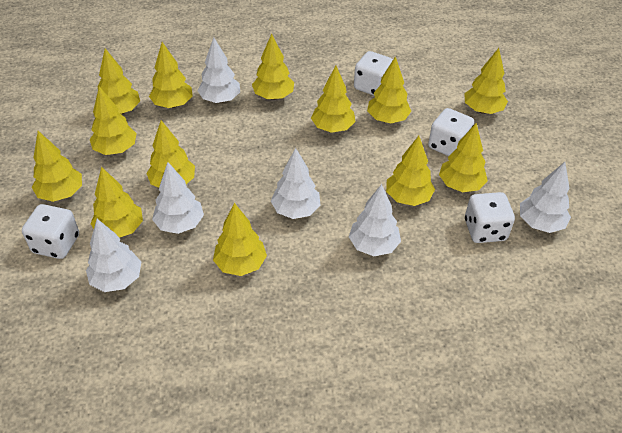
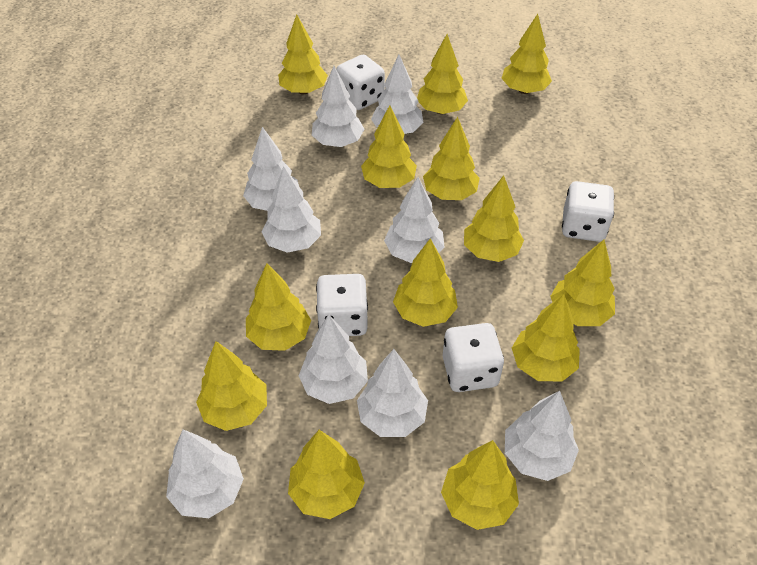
white tree: [86,219,141,292] [152,162,204,234] [197,37,240,103] [271,148,321,219] [349,184,401,256] [520,162,571,233] = 6 -> [166,429,244,518] [243,127,299,211] [262,166,321,253] [299,314,368,404] [312,66,365,147] [357,349,428,437] [371,55,424,134] [384,177,444,263] [505,391,579,481] = 9

